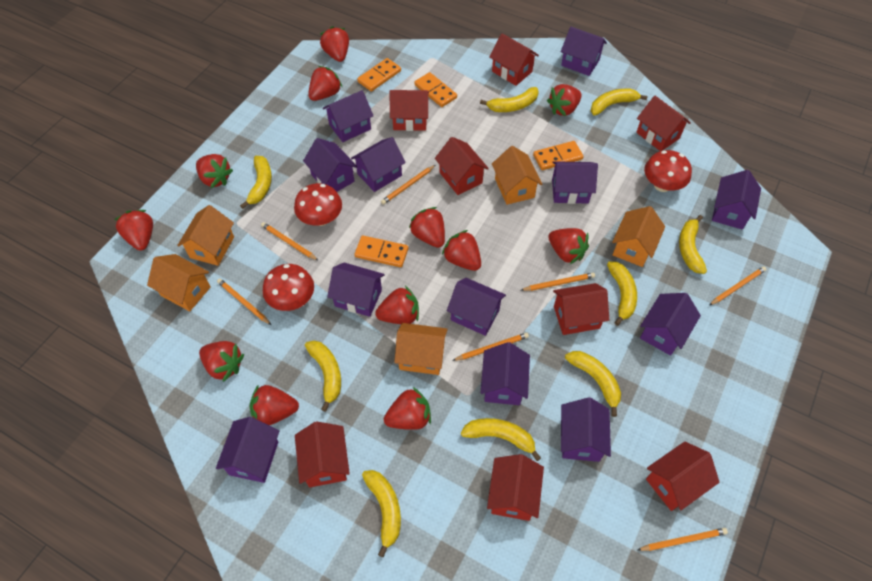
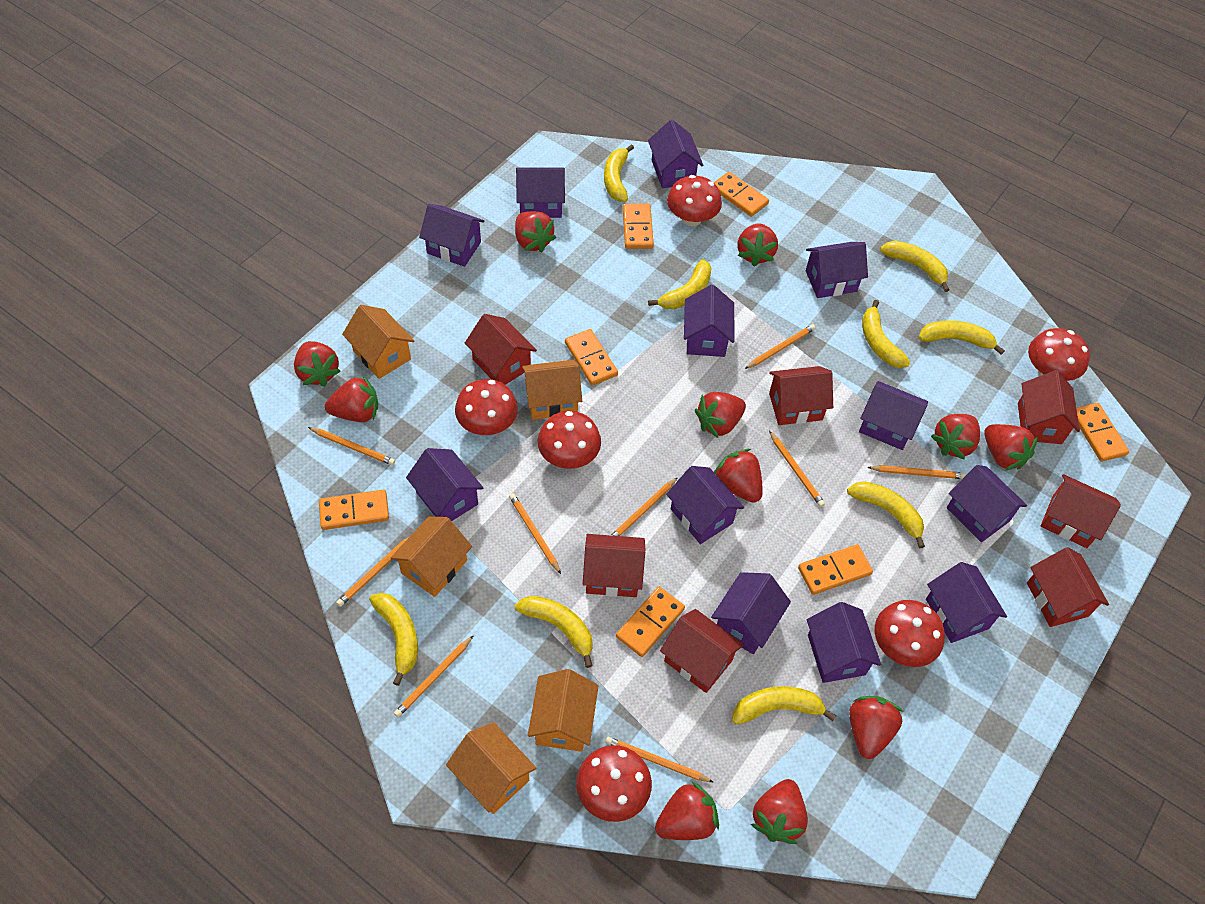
orange domino: [354,235,408,267] [357,58,401,92] [414,72,457,107] [533,141,584,170] = 4 -> [319,490,389,530] [565,329,618,386] [616,587,685,657] [623,203,654,249] [714,172,769,217] [798,544,873,595] [1076,403,1129,462] = 7
orange pencil: [217,279,271,325] [261,222,319,261] [381,165,435,205] [452,333,529,361] [521,273,595,291] [638,528,728,551] [709,266,766,305] = 7 -> [308,427,395,466] [336,536,410,607] [394,635,474,718] [509,493,561,574] [605,737,713,782] [611,477,678,536] [745,324,815,369] [769,431,825,507] [867,465,966,479] = 9
red house: [295,422,350,487] [390,90,429,131] [435,137,489,195] [487,454,544,521] [489,33,539,86] [553,283,609,335] [636,96,691,151] [646,441,719,511] = 8 -> [465,314,537,385] [583,534,645,597] [660,609,744,693] [769,366,833,425] [1018,370,1080,444] [1027,547,1109,627] [1041,474,1121,548] = 7
red mushroom: [263,264,314,311] [294,183,342,226] [644,150,692,192] = 3 -> [455,379,518,435] [538,411,601,469] [576,745,652,822] [667,175,722,226] [875,600,945,667] [1028,328,1090,381] = 6
red strawberry: [115,210,153,251] [196,154,233,188] [199,341,244,382] [250,384,299,425] [308,66,343,101] [320,26,349,62] [375,286,419,324] [384,387,431,430] [409,207,445,248] [442,230,481,271] [547,84,582,116] [548,228,589,264] = 12 -> [294,341,341,387] [325,376,378,422] [515,211,556,253] [655,782,719,840] [695,392,746,438] [714,449,763,503] [738,223,778,267] [751,779,808,844] [849,696,904,759] [931,414,980,460] [984,424,1038,471] = 11

